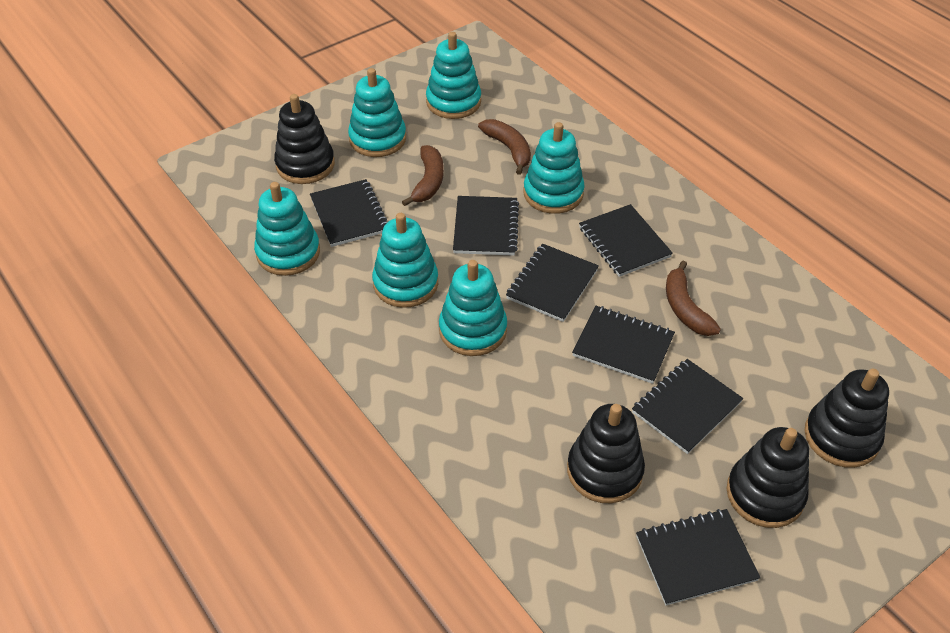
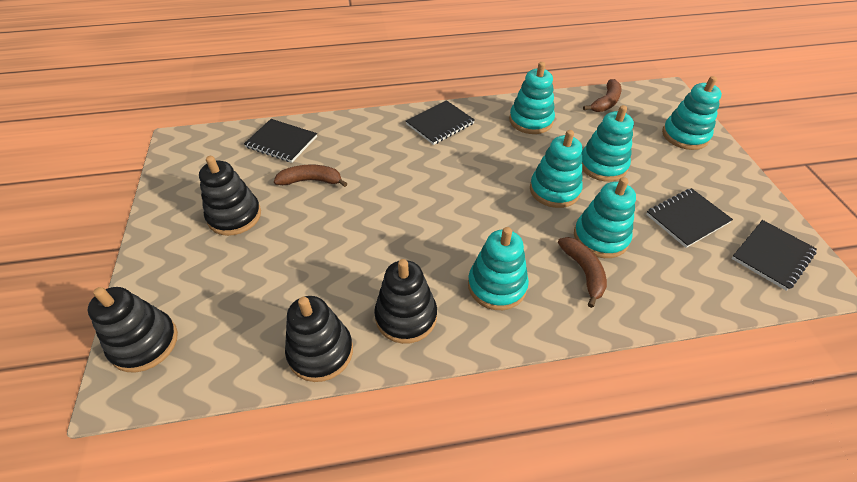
black notebook: [310,179,387,247] [453,196,519,256] [506,244,599,322] [572,305,675,384] [579,204,673,277] [632,359,743,454] [636,509,761,606] = 7 -> [244,119,317,163] [406,100,475,145] [646,188,733,248] [731,220,817,291] = 4

